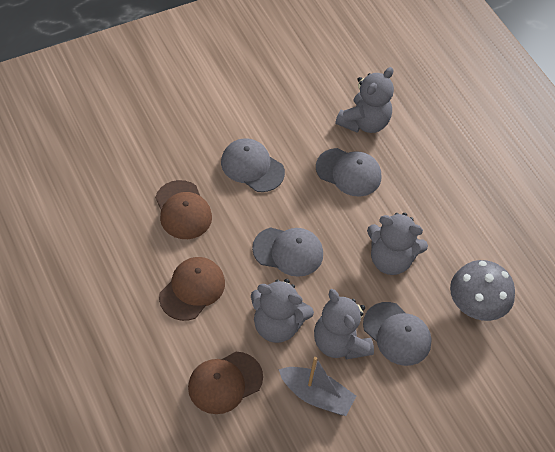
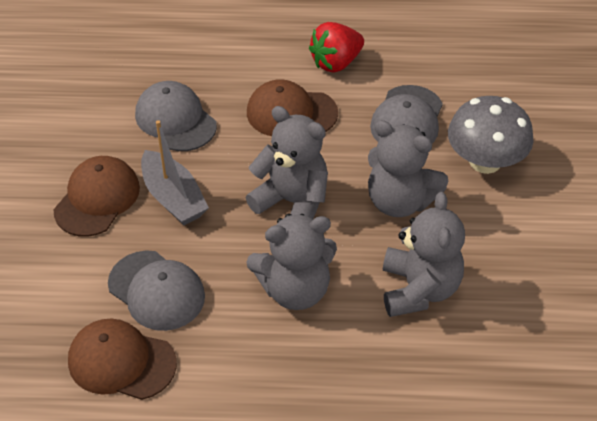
grey cap: [221,138,285,192] [252,227,323,277] [316,148,381,197] [363,302,432,366] = 4 -> [108,251,205,331] [135,81,217,151] [370,85,443,143] = 3
red strawberry: none = 0 -> [309,22,364,73] = 1

